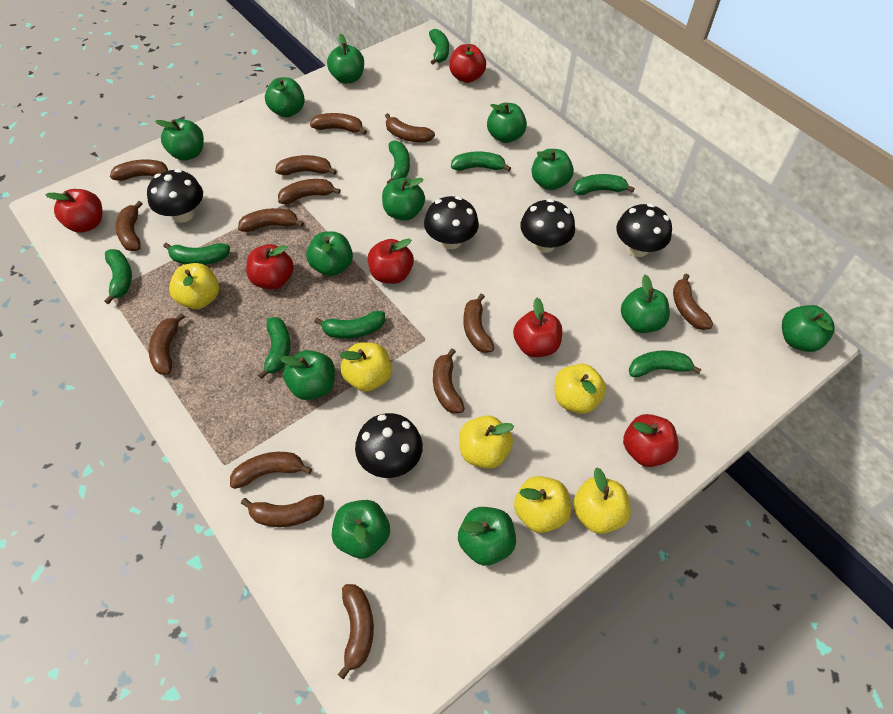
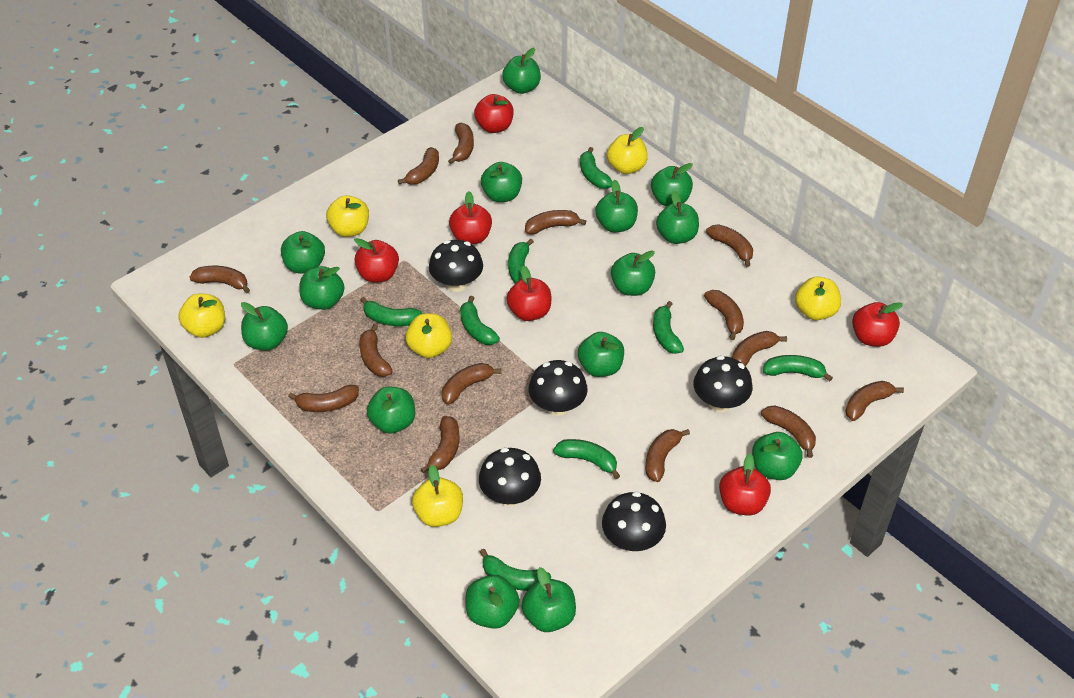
green apple: [155,119,204,161] [265,77,305,117] [280,350,335,400] [306,231,353,276] [327,34,364,84] [332,500,390,559] [382,178,425,221] [458,507,516,566] [487,103,527,143] [531,149,574,190] [621,275,670,333] [782,305,834,352] = 12 -> [241,302,288,350] [281,231,325,274] [299,266,344,310] [367,387,415,434] [465,575,520,629] [481,162,522,202] [502,48,541,94] [522,567,576,632] [578,332,624,377] [595,179,638,232] [611,251,655,296] [651,163,693,206] [656,191,699,244] [752,432,803,480] = 14
green banana: [104,249,132,304] [163,243,230,265] [258,317,290,379] [314,311,385,339] [387,140,410,184] [429,29,449,65] [451,151,511,171] [574,174,635,195] [629,350,702,377] = 9 -> [360,297,422,326] [460,296,500,345] [480,548,551,591] [508,239,534,283] [553,439,620,479] [580,147,612,189] [653,301,684,354] [763,355,833,381] = 8

